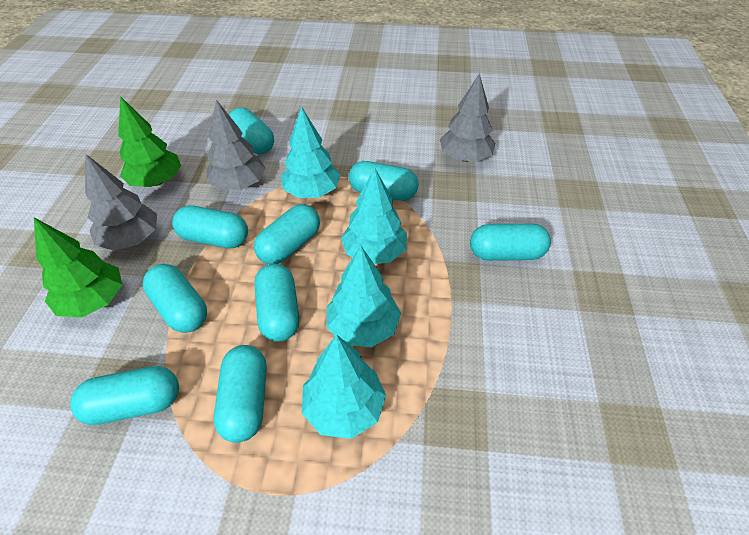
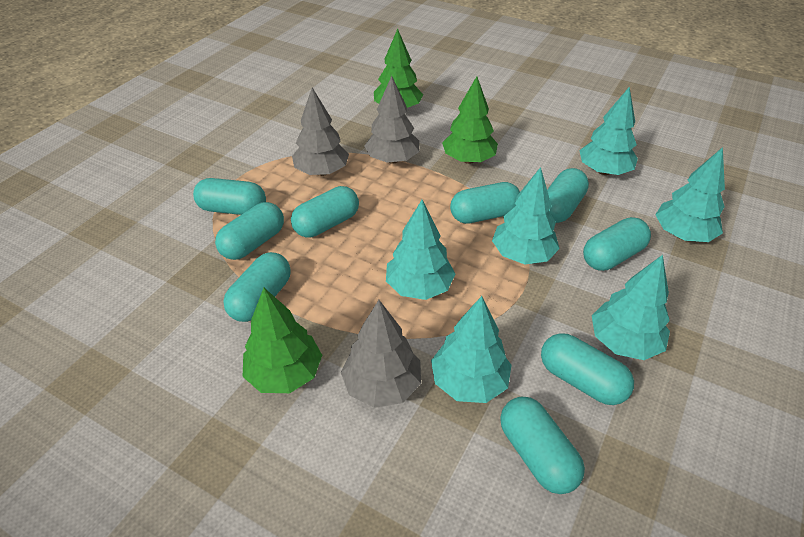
green tree: [34,217,122,317] [118,96,181,187] = 2 -> [243,288,322,393] [374,29,423,108] [442,76,498,164] = 3
turquoise tree: [281,106,340,198] [302,334,386,439] [327,246,401,347] [341,168,407,264] = 4 -> [386,200,455,300] [431,296,512,403] [492,167,560,264] [579,86,638,175] [592,255,670,360] [655,147,725,242] = 6

